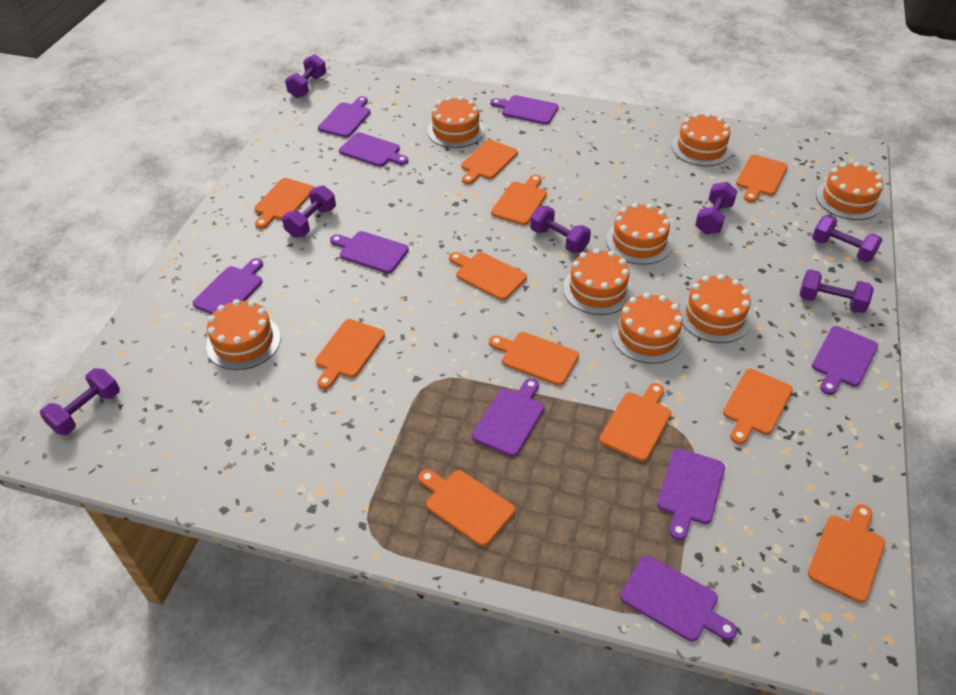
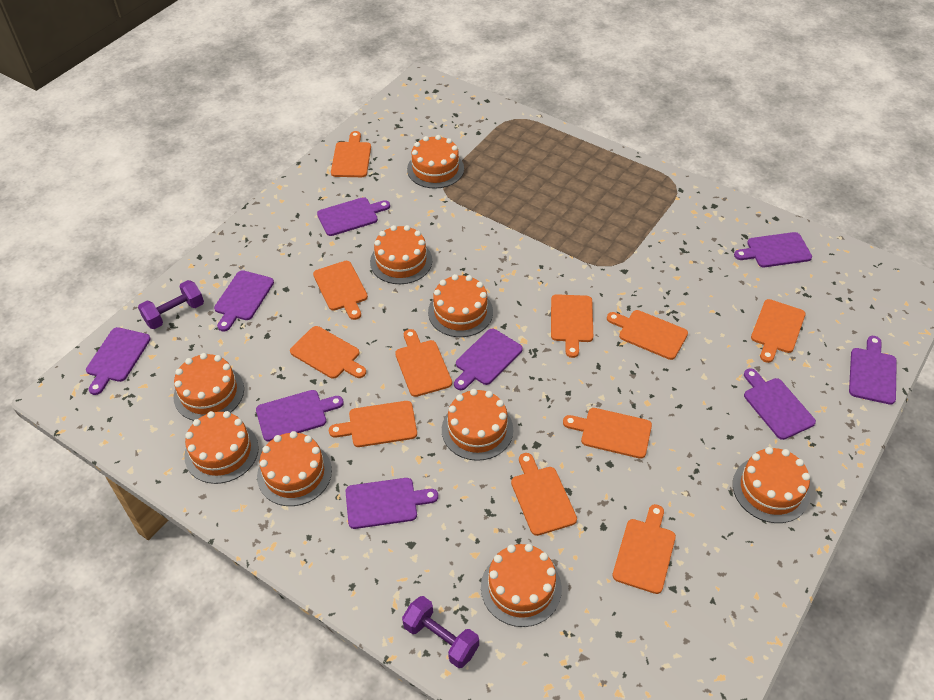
orange cake: [206,299,281,370] [427,96,485,148] [563,248,633,315] [606,203,673,265] [611,293,685,364] [672,113,732,166] [679,274,752,343] [816,162,883,220] = 8 -> [173,353,244,421] [184,411,259,484] [257,431,332,506] [370,225,432,284] [407,135,464,189] [428,274,493,337] [442,389,513,461] [481,544,562,627] [733,447,810,523] = 9
purple dumbbell: [40,368,120,435] [282,186,336,238] [285,54,326,98] [530,206,591,253] [695,182,738,235] [800,269,874,313] [812,215,882,262] = 7 -> [138,280,204,329] [402,596,479,668] = 2

